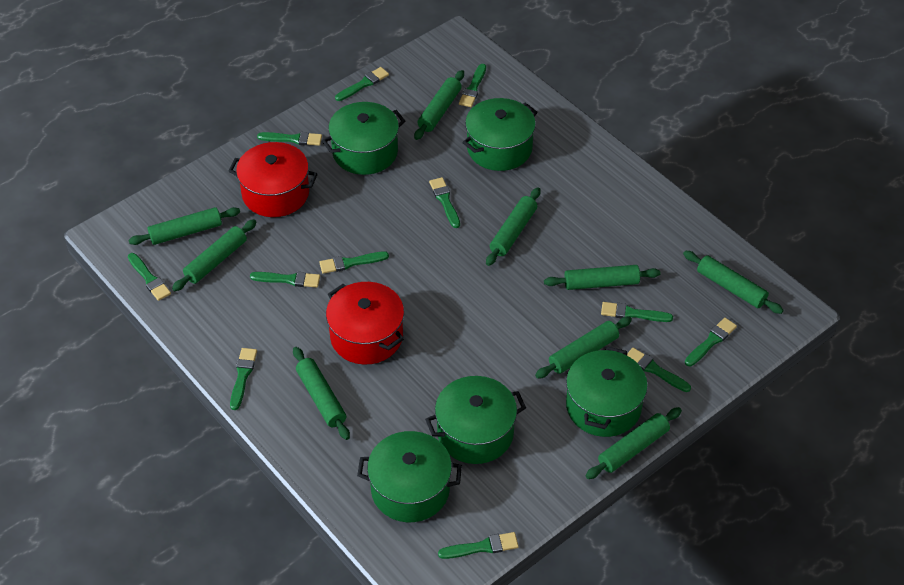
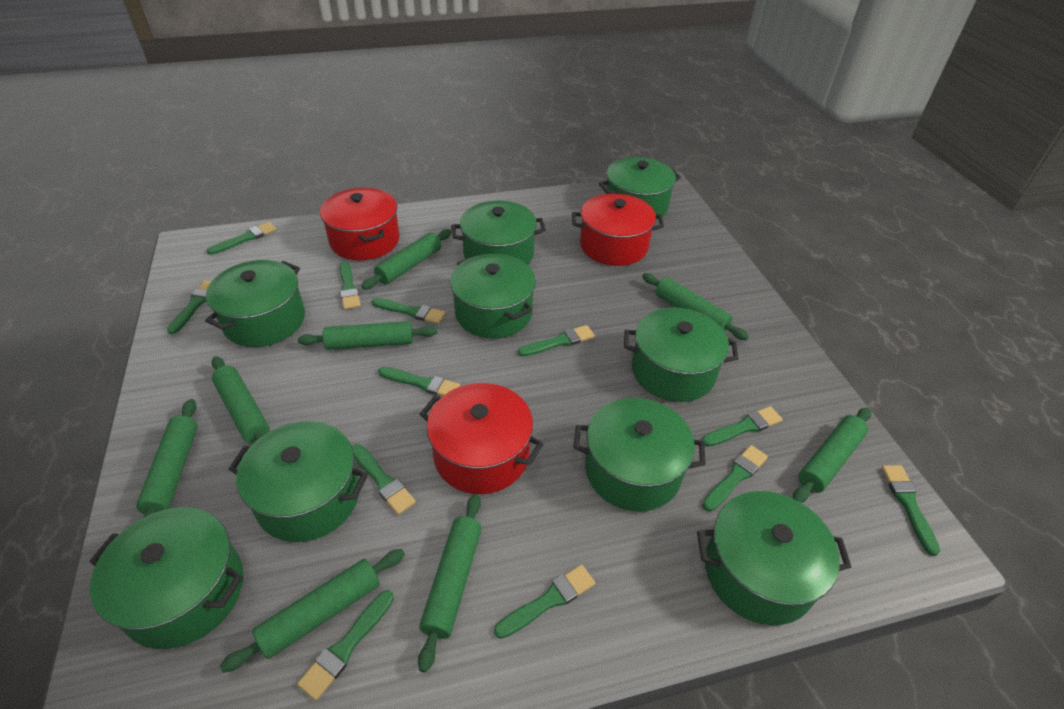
green pot: [322,102,406,175] [357,431,462,522] [425,376,526,464] [462,98,537,171] [566,346,648,437] = 5 -> [89,507,244,649] [205,260,305,347] [228,421,368,542] [450,254,536,339] [451,201,546,265] [573,398,706,512] [599,157,681,220] [624,307,739,402] [697,491,851,625] = 9
green rolling pin: [129,207,240,245] [172,219,257,291] [293,347,350,440] [414,70,464,140] [486,187,541,266] [535,316,632,378] [544,265,660,290] [586,407,682,479] [683,251,784,314] = 9 -> [136,399,197,518] [211,356,270,443] [220,549,405,673] [298,321,438,350] [362,229,452,290] [418,494,482,673] [642,273,749,340] [793,408,871,503] = 8
red pot: [228,142,318,217] [326,282,404,365] = 2 -> [320,188,400,260] [420,383,543,494] [572,193,664,266] = 3

